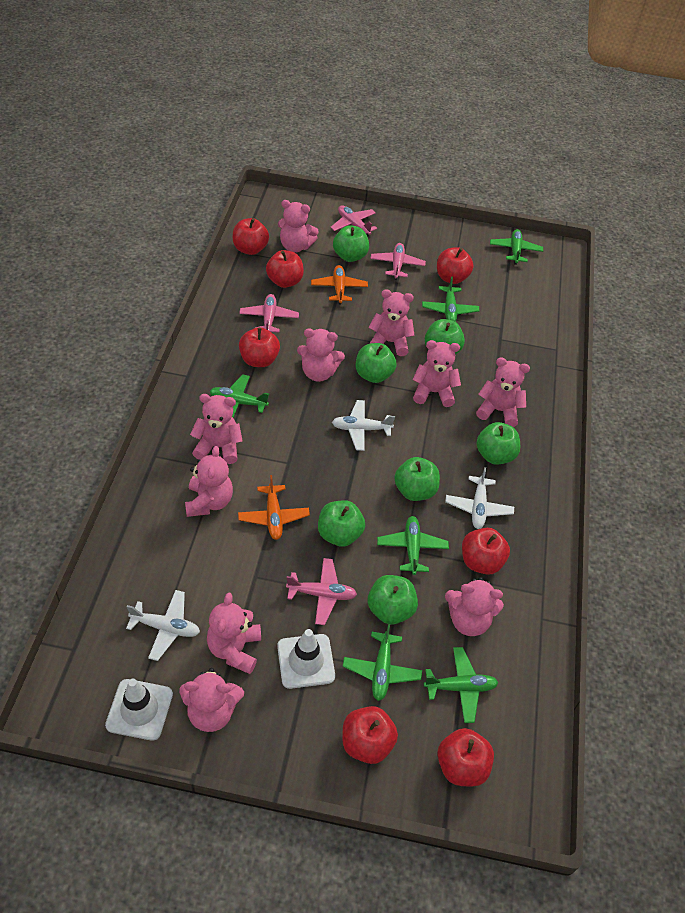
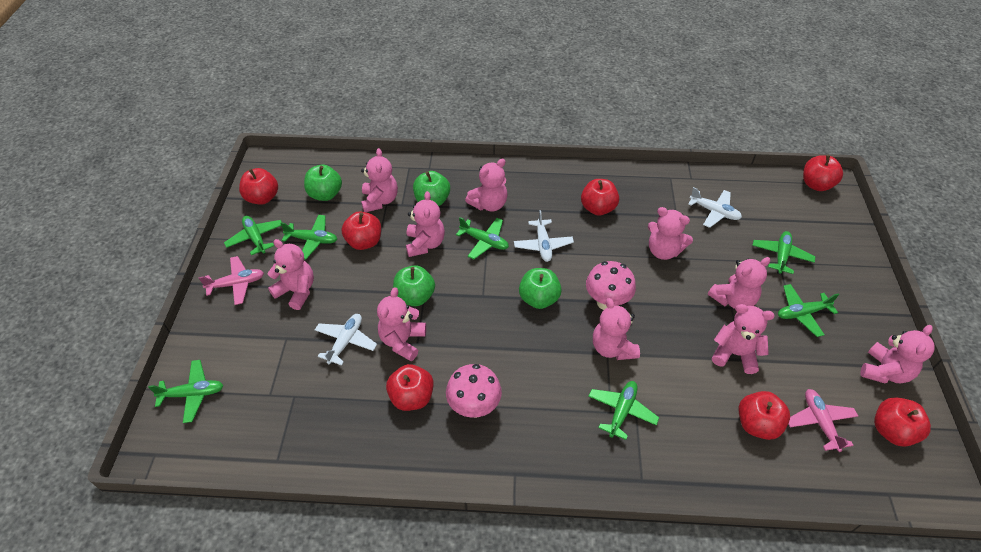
green apple: [318,500,365,547] [333,225,369,262] [356,343,397,383] [368,575,418,625] [394,457,440,501] [425,319,465,354] [476,422,520,465] = 7 -> [304,165,342,201] [393,265,435,306] [413,171,450,206] [519,268,562,309] = 4
green plane: [210,374,269,417] [343,624,422,701] [377,516,449,575] [422,276,479,322] [424,647,498,723] [490,229,543,265] = 6 -> [148,360,223,423] [224,216,282,255] [280,215,337,259] [456,217,509,259] [588,381,659,440] [752,231,815,274] [778,284,839,337] = 7
orange plane: [238,475,310,540] [311,265,368,304] = 2 -> none = 0
pink mushroom: none = 0 -> [446,364,502,418] [586,261,636,310] = 2
pink plane: [239,294,299,333] [286,558,357,625] [330,205,377,237] [371,243,426,280] = 4 -> [198,256,264,305] [789,389,858,452] = 2
white traffic cone: [105,679,173,741] [277,629,335,689] = 2 -> none = 0

